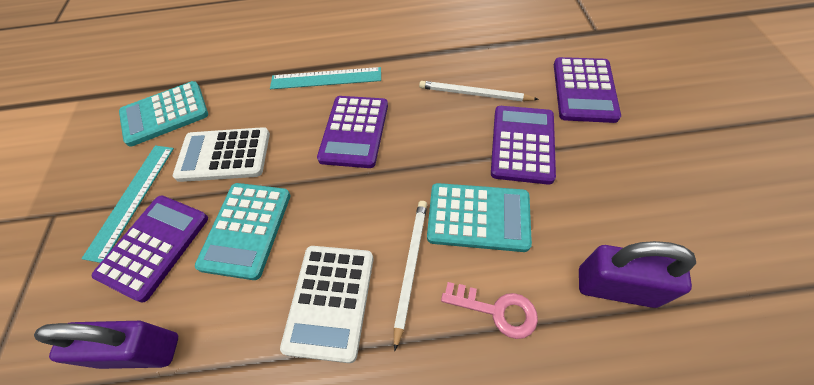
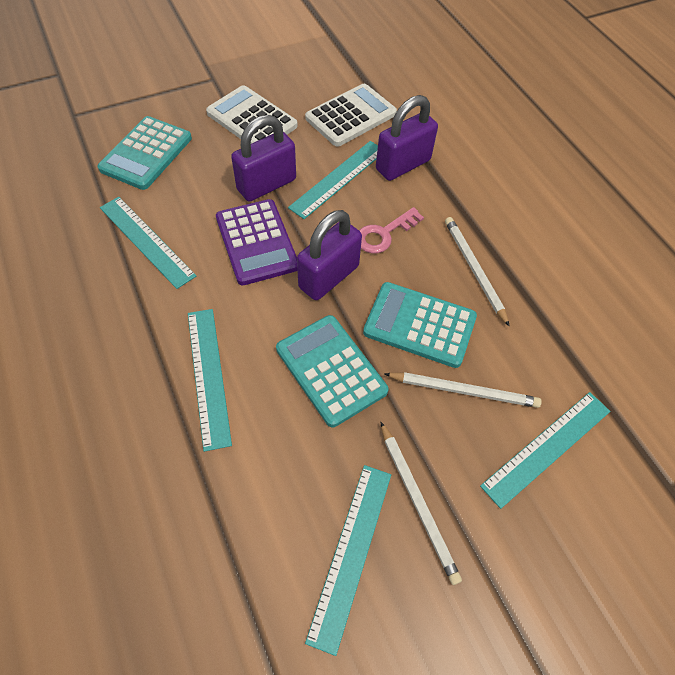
purple calculator: [92,195,208,303] [317,96,388,168] [491,106,556,185] [554,57,621,123] = 4 -> [216,199,297,286] = 1
purple padlock: [34,321,178,369] [579,241,696,308] = 2 -> [231,115,296,201] [297,210,362,300] [376,95,438,181] = 3
turquoise ruler: [81,146,174,263] [270,67,381,89] = 2 -> [100,197,196,289] [188,309,232,452] [288,141,378,219] [305,465,391,656] [480,392,610,509] = 5
white pencil: [394,201,427,352] [419,81,539,101] = 2 -> [380,421,462,585] [385,372,542,408] [445,217,510,327] = 3

